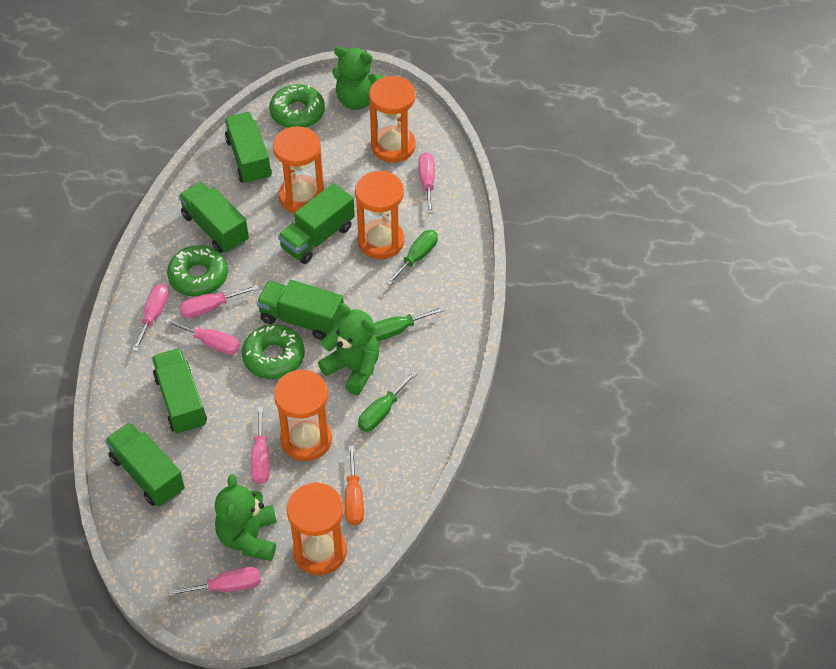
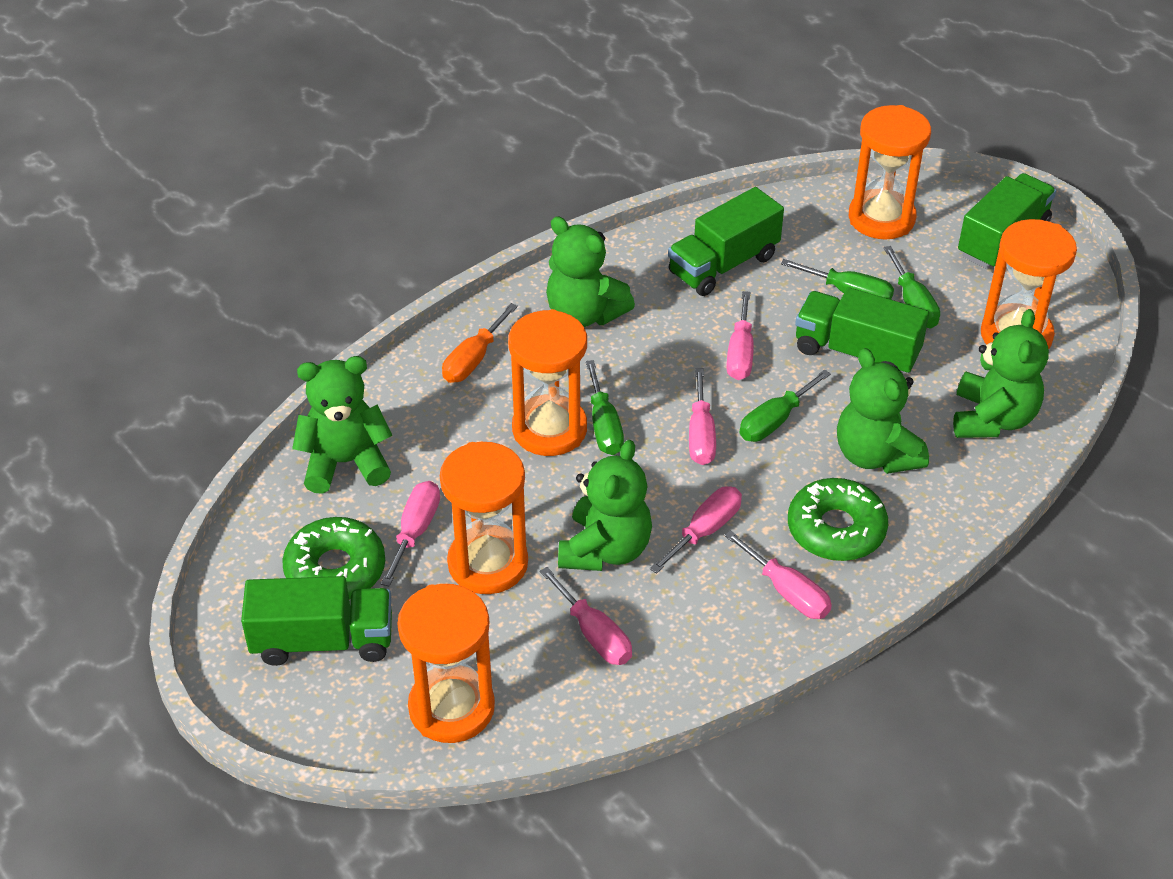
green donut: [167,245,228,296] [242,324,305,379] [269,84,325,128] = 3 -> [282,517,385,600] [788,478,888,561] = 2
green screwdriver: [358,371,418,432] [373,306,445,341] [386,230,438,286] = 3 -> [586,360,624,455] [740,370,831,442] [781,259,894,299] [883,246,940,329] = 4
green teddy bear: [215,474,277,561] [318,303,380,395] [332,47,384,110] = 3 -> [292,356,393,494] [546,216,635,327] [558,440,652,571] [837,348,929,474] [953,309,1049,438] = 5
green truck: [105,422,185,507] [152,348,207,435] [179,182,249,253] [225,112,272,185] [257,280,344,340] [278,183,355,264] = 6 -> [241,576,392,666] [668,187,784,296] [795,287,929,374] [958,173,1056,269] = 4

